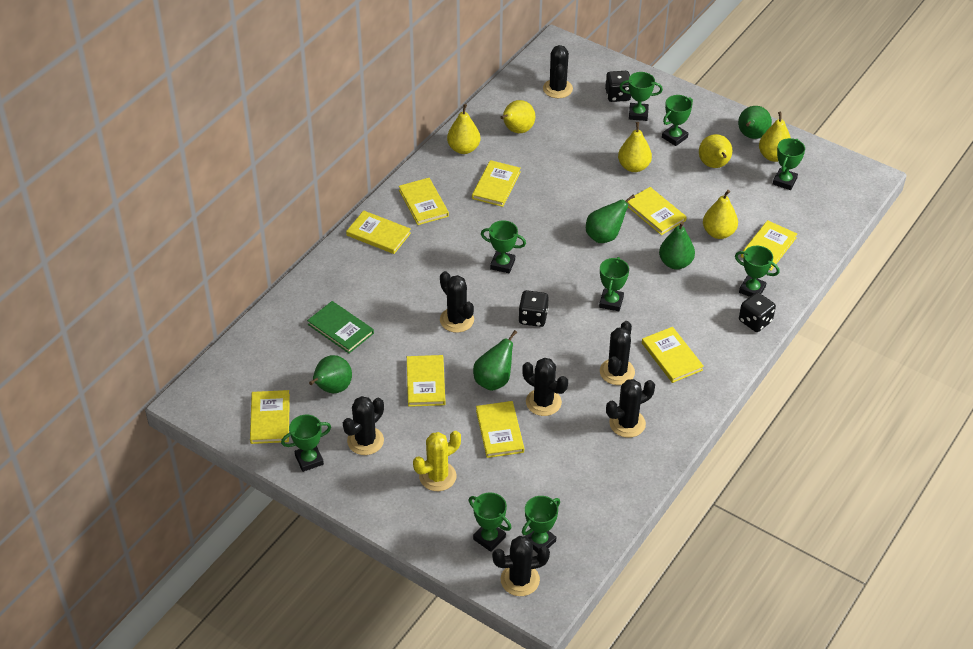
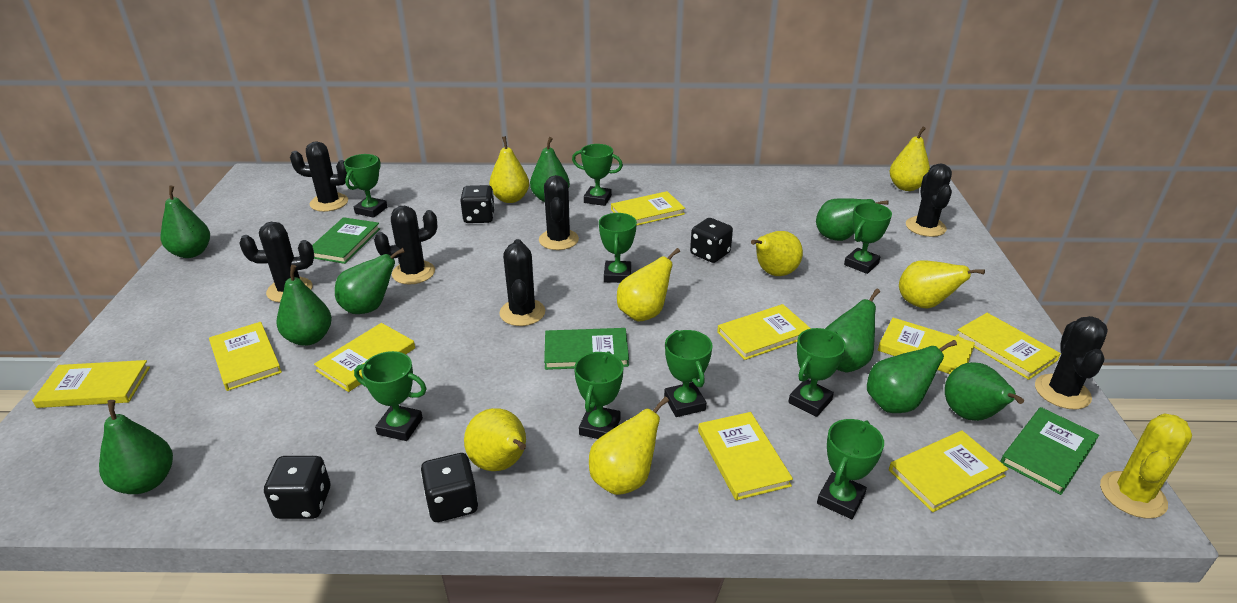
black dice: [519,290,549,327] [605,71,631,102] [739,292,776,332] = 3 -> [264,456,330,519] [421,453,478,522] [460,185,495,223] [690,218,733,263] = 4
green book: [307,301,374,353] = 1 -> [312,217,380,264] [544,328,629,370] [1000,407,1099,495] = 3
green pear: [309,355,352,393] [473,330,517,391] [586,194,635,243] [659,222,695,270] [738,106,772,139] = 5 -> [99,400,173,494] [161,186,210,258] [276,265,332,346] [335,248,405,314] [530,137,570,202] [816,198,889,241] [825,289,880,372] [867,340,957,413] [945,362,1024,421] = 9
yellow pear: [447,104,480,154] [500,100,535,133] [618,122,652,172] [699,134,732,168] [703,190,738,239] [759,112,791,162] = 6 -> [464,408,526,471] [489,136,529,203] [589,396,669,495] [617,248,680,322] [751,231,803,276] [889,127,930,191] [899,260,985,309] = 7

